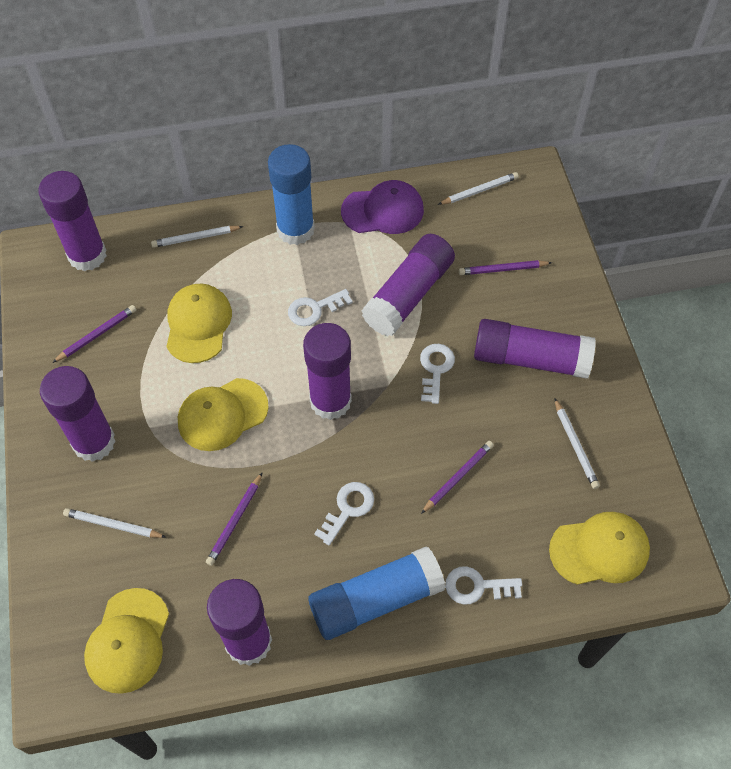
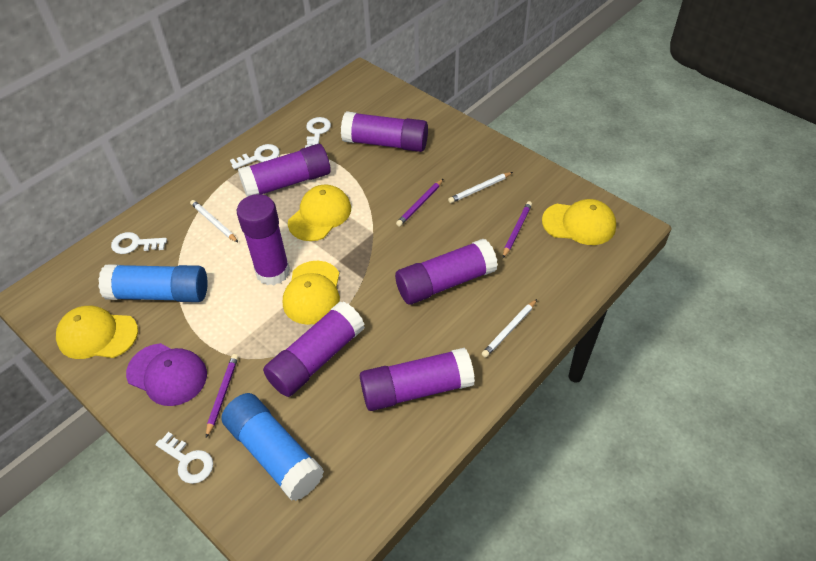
purple pencil: [52,305,136,363] [206,472,263,566] [421,441,494,514] [459,260,552,275] = 4 -> [206,354,238,438] [396,179,443,227] [503,201,532,258] = 3
white pencil: [63,508,166,538] [151,226,243,248] [438,172,519,205] [554,398,600,489] = 4 -> [190,200,239,243] [448,172,513,203] [482,299,537,358] = 3

